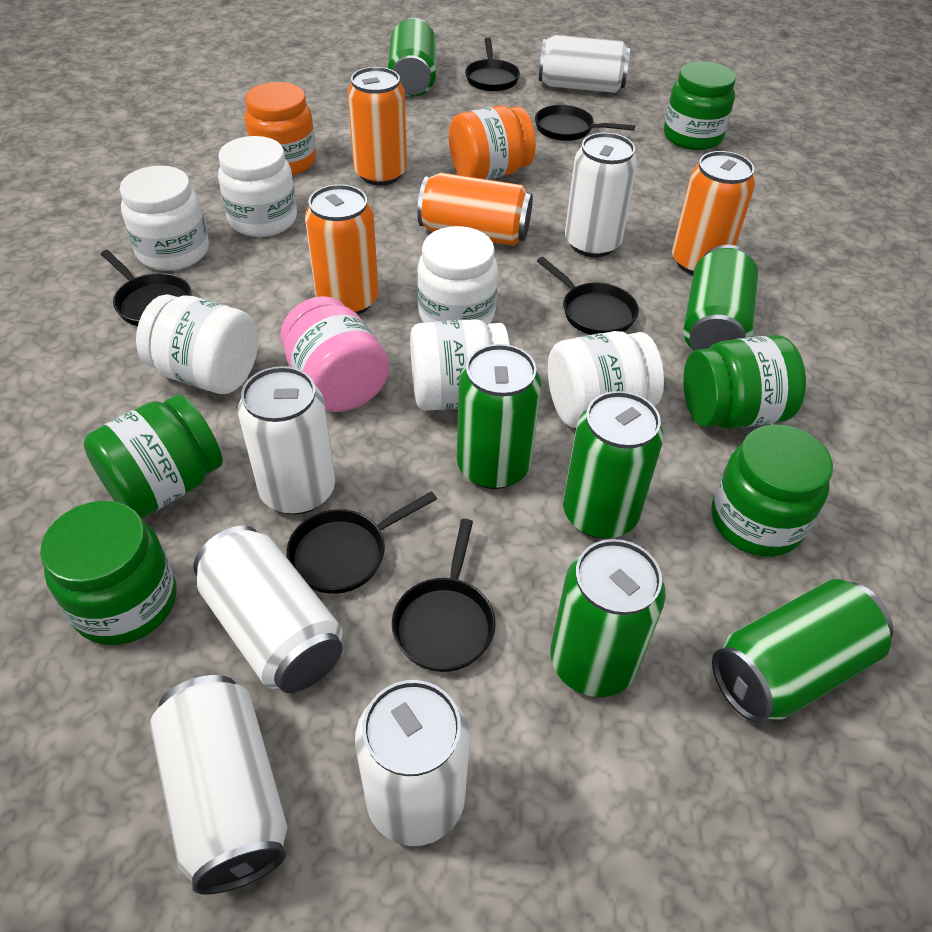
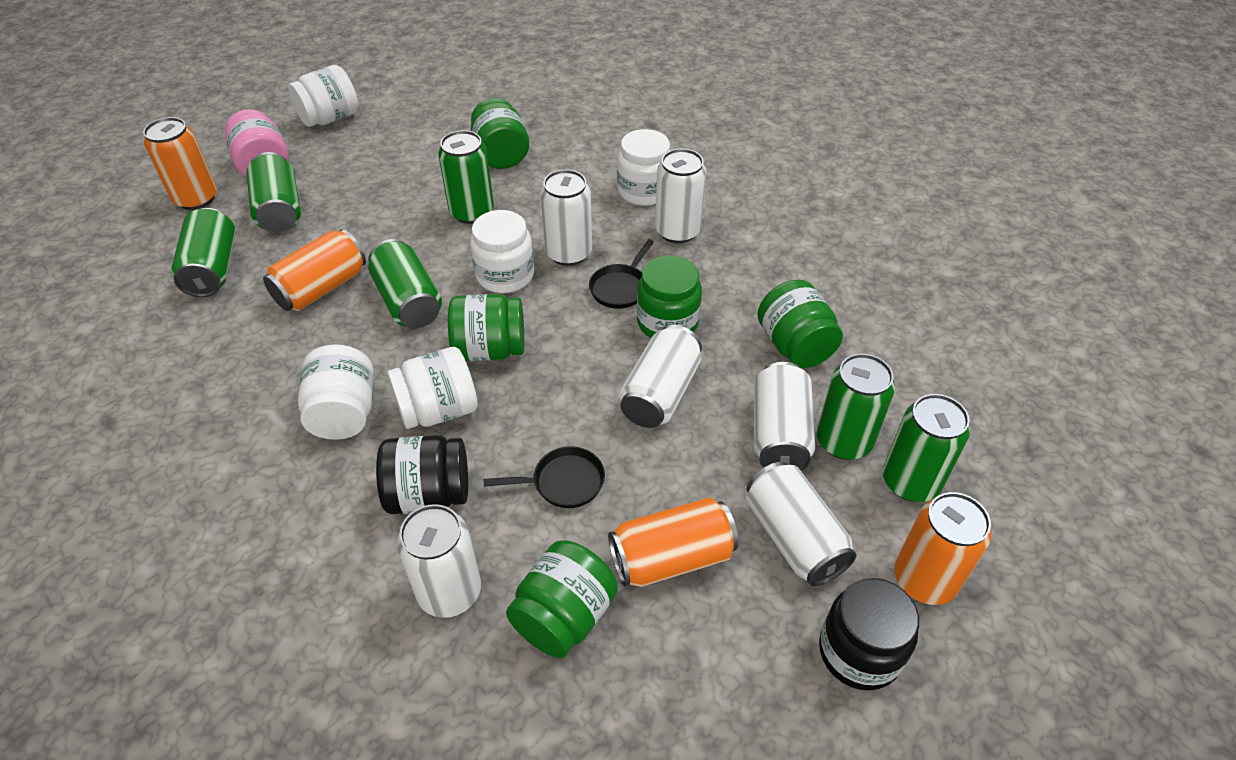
black jar: none = 0 -> [376,435,468,514] [819,578,919,691] = 2
black pan: [101,250,192,326] [286,491,437,594] [392,519,496,672] [465,38,520,92] [535,105,635,141] [537,257,639,335] = 6 -> [483,446,605,508] [589,239,654,309] = 2
orange jar: [244,82,316,175] [449,106,536,180] = 2 -> none = 0
white jar: [120,166,209,271] [136,294,258,394] [218,136,297,237] [410,319,510,411] [417,226,498,325] [548,331,664,428] = 6 -> [288,65,358,127] [298,344,373,440] [387,347,478,429] [470,210,534,293] [617,129,670,206] = 5

